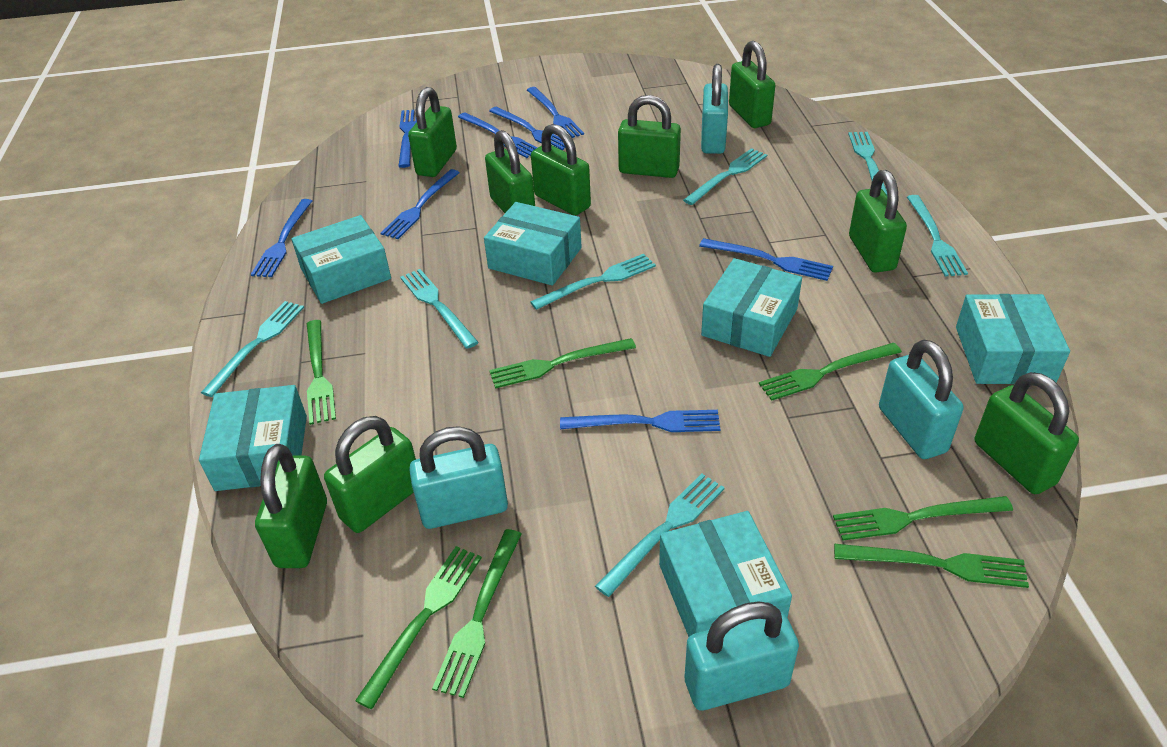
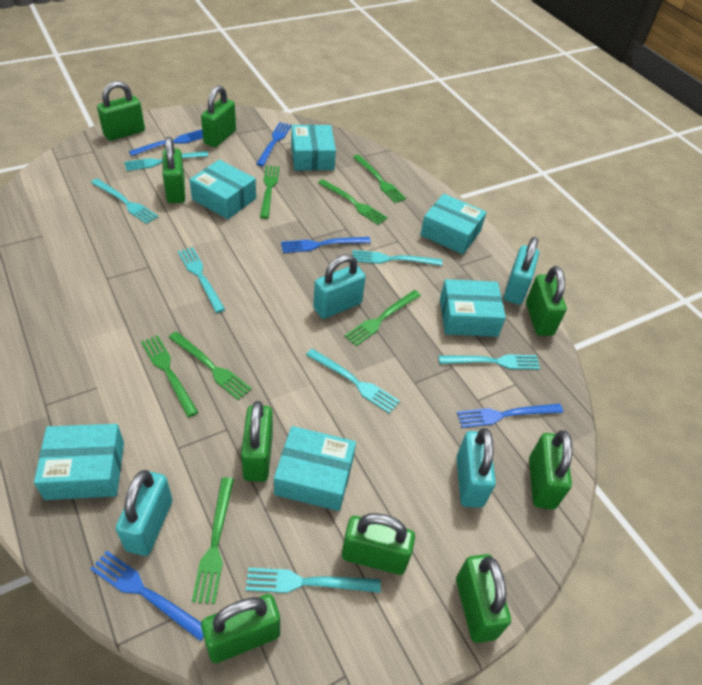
blue fork: [251,199,312,277] [381,169,460,239] [398,110,417,168] [458,112,537,158] [489,107,566,150] [527,87,584,138] [560,410,720,432] [699,238,833,281] = 8 -> [91,551,204,641] [129,129,203,156] [256,122,291,166] [281,237,371,253] [457,404,563,428] = 5

